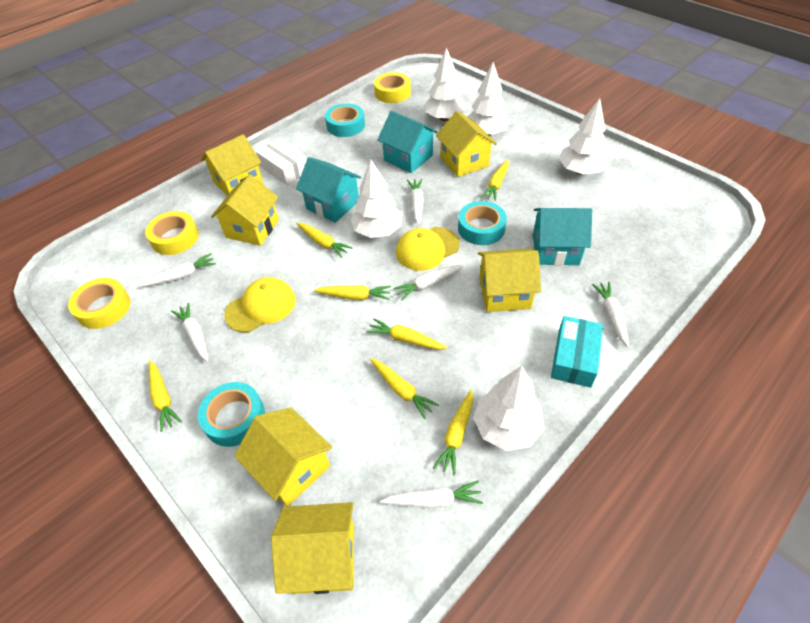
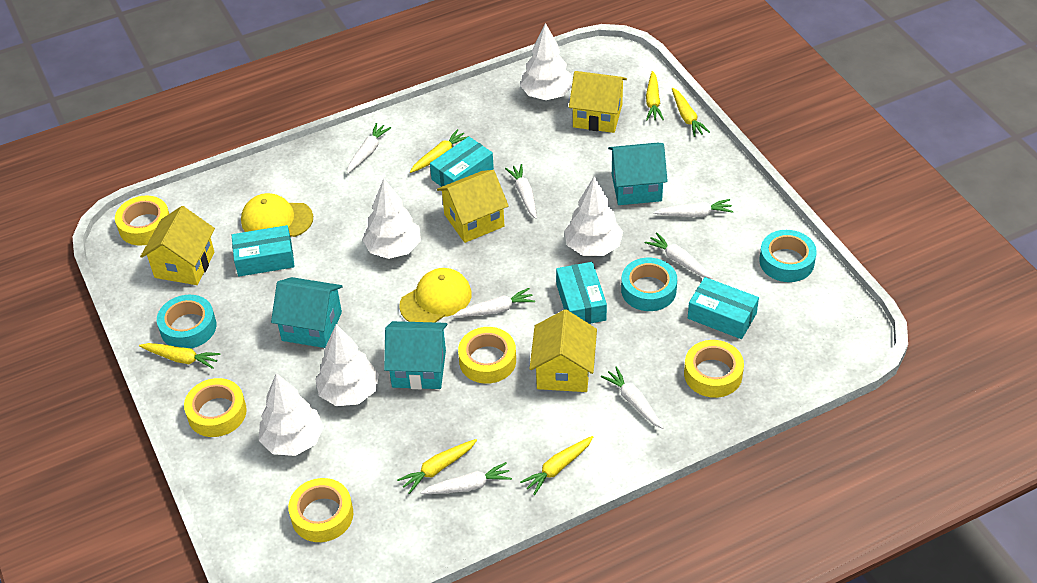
turquoise box: [551,316,603,388] = 1 -> [232,225,295,276] [430,137,494,187] [556,262,607,324] [688,277,759,339] = 4
white box: [256,139,307,185] = 1 -> none = 0
white carrot: [140,253,216,287] [171,303,209,362] [380,480,483,508] [393,264,463,300] [407,179,424,224] [592,282,629,347] = 6 -> [347,123,391,174] [420,462,512,494] [453,288,535,317] [505,164,537,219] [601,367,664,429] [645,232,713,279] [654,199,733,217] = 7
yellow carrot: [149,360,182,432] [296,223,352,258] [314,285,391,300] [366,318,447,350] [370,358,439,419] [433,390,473,475] [481,160,509,201] = 7 -> [139,343,221,369] [397,439,477,494] [410,129,470,173] [520,436,593,495] [646,71,664,120] [672,88,710,137] = 6
yellow house: [201,134,263,196] [211,174,279,246] [234,407,332,507] [271,502,354,594] [436,111,497,177] [478,249,541,312] = 6 -> [140,206,215,285] [437,170,509,243] [529,309,597,392] [569,71,627,133] = 4
yellow tape: [68,278,131,329] [145,211,199,255] [374,72,411,103] = 3 -> [115,196,169,246] [184,378,247,437] [288,478,353,542] [458,327,516,384] [684,340,744,398] = 5

